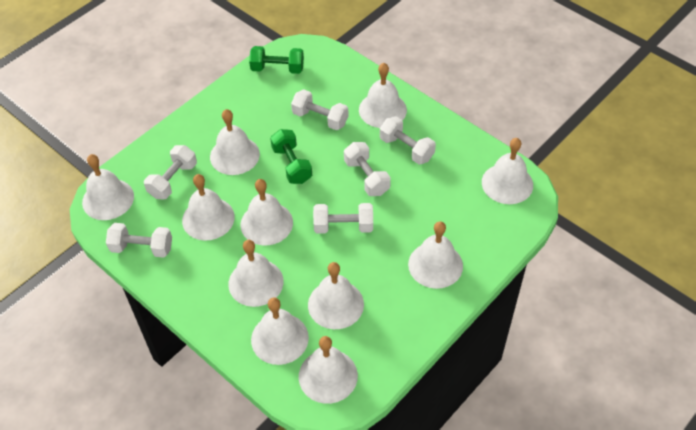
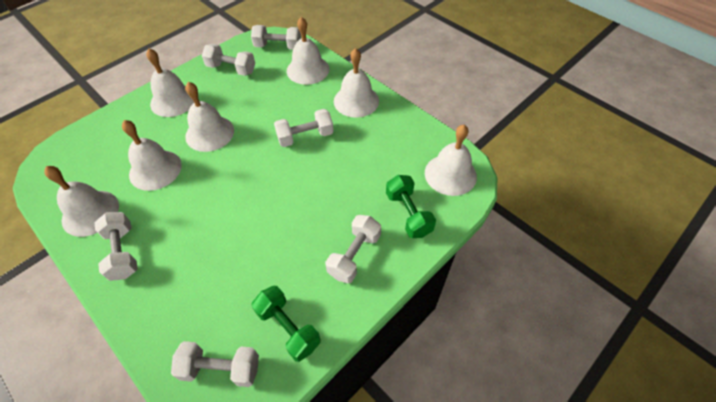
white bell: [82,154,134,220] [182,174,235,241] [210,109,260,175] [228,240,284,307] [241,179,293,246] [251,297,309,365] [299,336,358,404] [308,262,364,329] [359,63,407,128] [408,221,463,289] [482,138,533,204] = 11 -> [44,166,119,237] [122,120,182,191] [146,48,194,117] [185,82,234,152] [287,17,330,85] [334,48,379,118] [425,125,477,196] = 7

